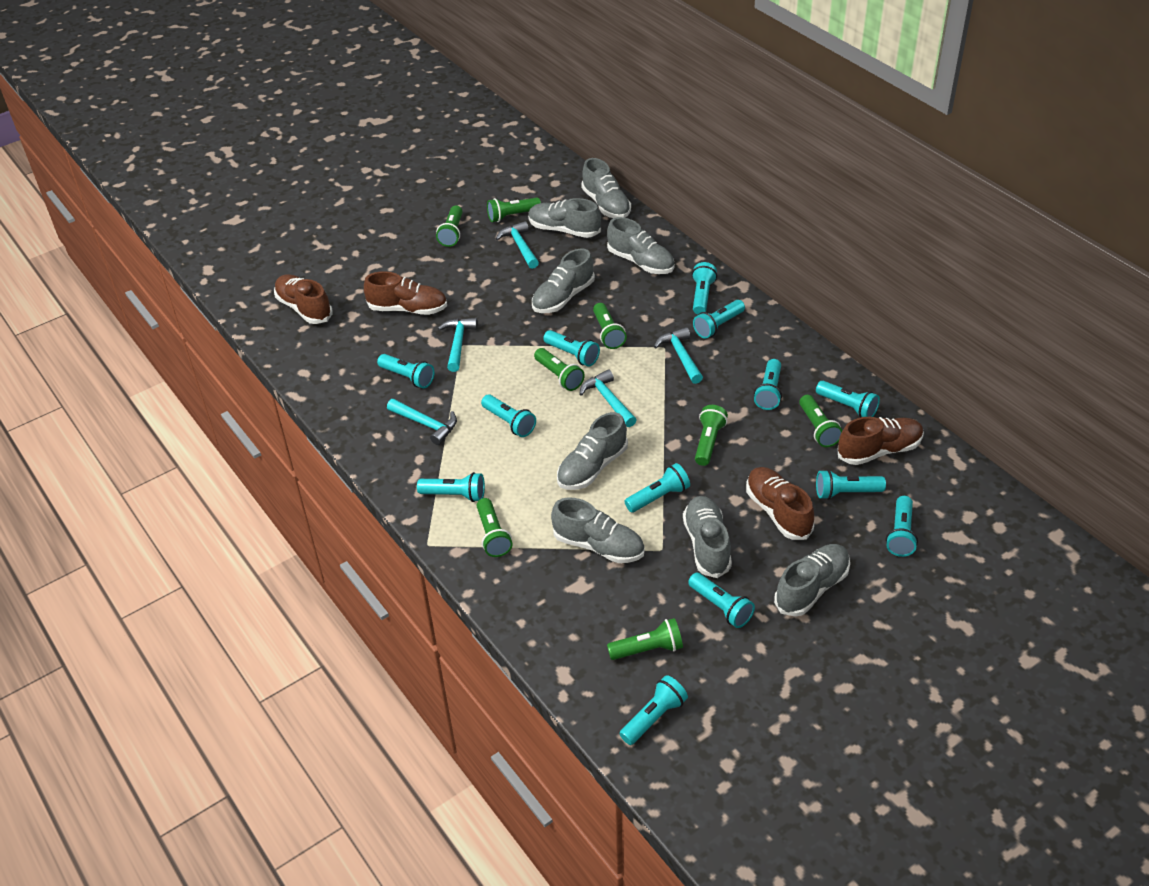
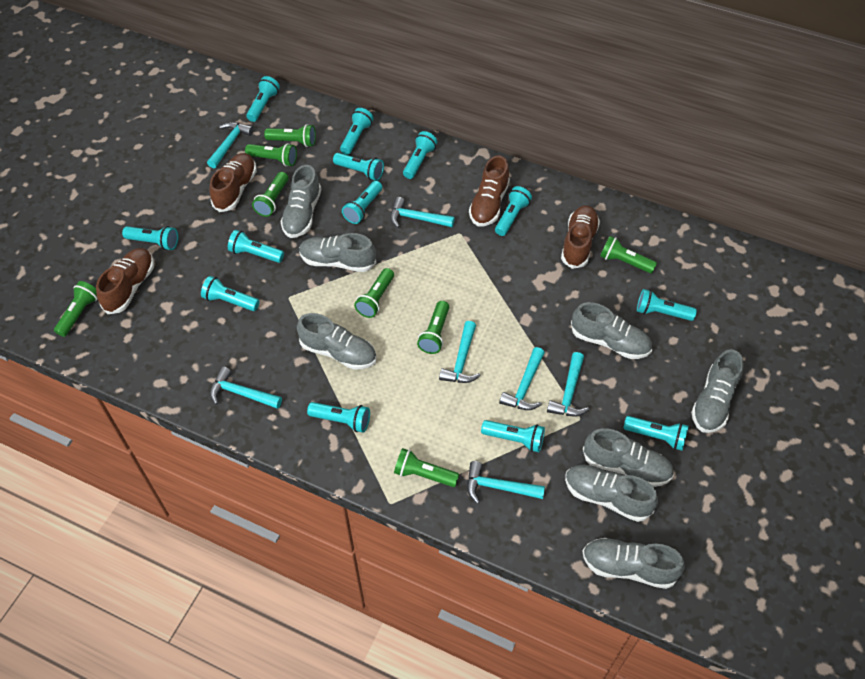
turquoise hammer: [387,399,457,445] [438,318,478,372] [496,221,539,269] [579,370,637,427] [654,327,703,384] = 5 -> [207,122,254,168] [210,367,282,409] [390,197,455,228] [439,321,481,383] [467,461,545,504] [499,347,545,410] [547,352,589,417] = 7

